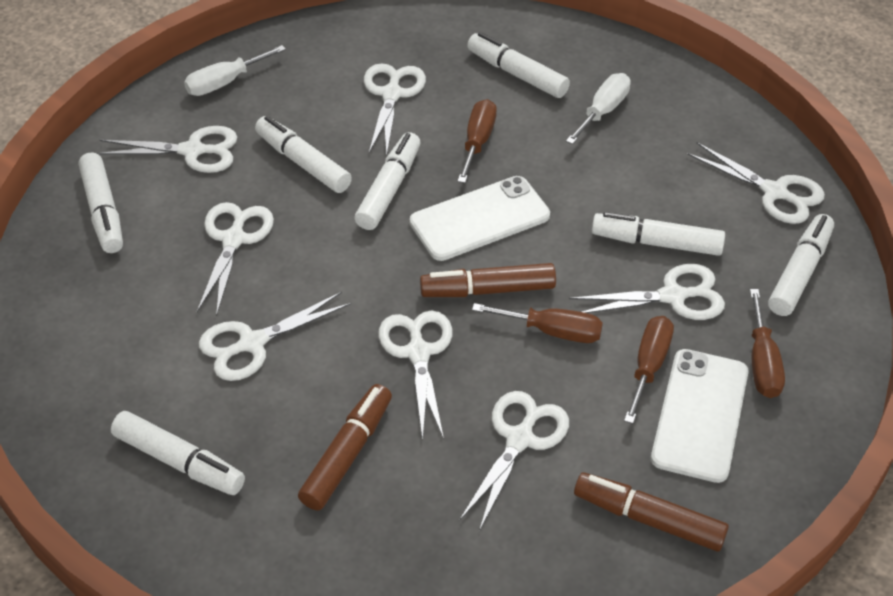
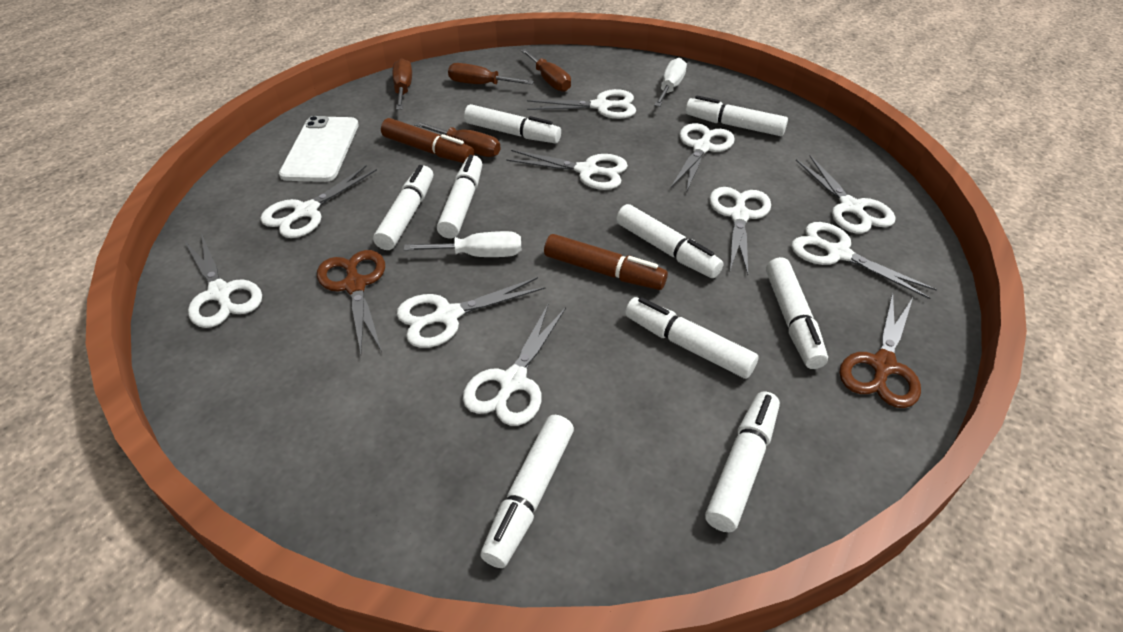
brown marker: [298,384,392,510] [420,263,556,297] [574,472,729,551] = 3 -> [381,118,475,163] [544,234,668,290] = 2
brown scissors: none = 0 -> [317,250,385,354] [839,293,921,408] = 2
white marker: [78,152,123,253] [111,411,245,495] [255,116,352,193] [355,132,421,230] [467,32,570,98] [592,212,725,256] [768,214,834,316] = 7 -> [373,165,433,250] [437,155,482,239] [464,104,561,143] [480,415,574,568] [616,204,724,278] [625,297,759,379] [685,96,788,136] [705,391,780,532] [766,257,828,369] = 9
white phone: [410,176,550,261] [651,349,749,483] = 2 -> [279,116,359,182] = 1
white scissors: [97,126,237,173] [197,202,274,316] [199,292,351,381] [364,63,426,156] [379,311,452,441] [459,391,569,531] [569,264,725,320] [687,142,825,224] = 8 -> [185,233,262,328] [260,166,377,238] [397,277,546,348] [463,305,566,426] [506,150,628,190] [527,89,636,119] [671,123,735,192] [709,187,771,275] [791,222,937,299] [796,156,896,234] = 10

